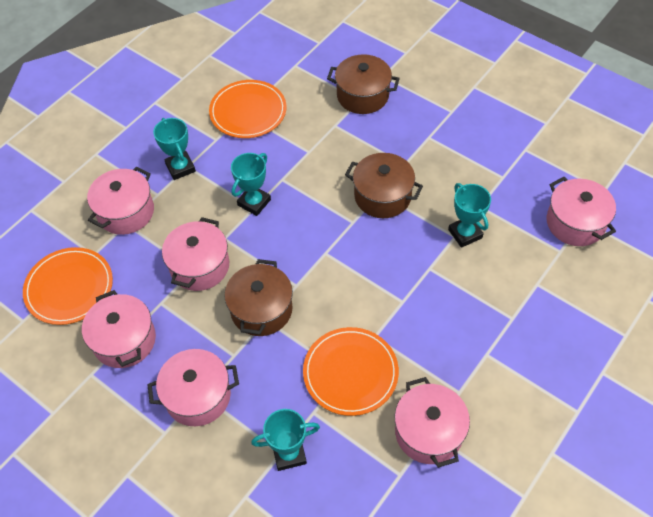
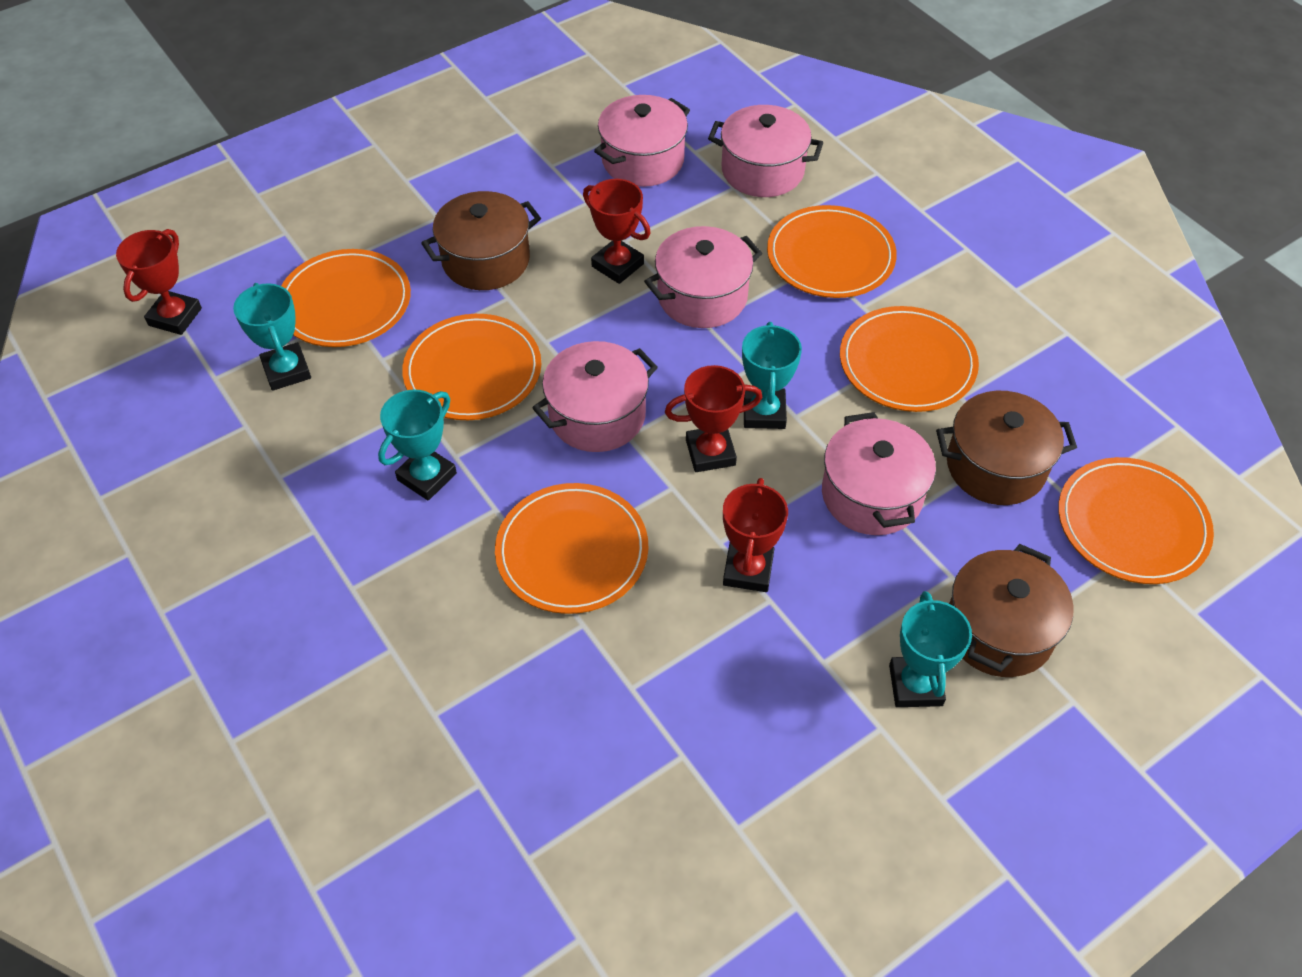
orange plate: [23,247,113,325] [209,80,286,138] [303,327,399,416] = 3 -> [281,249,411,347] [402,314,541,420] [495,483,648,614] [767,205,897,298] [840,306,979,412] [1058,457,1214,584] = 6
pink pot: [82,290,156,368] [87,166,154,235] [147,349,239,426] [162,217,229,291] [394,377,470,468] [547,177,616,246] = 6 -> [532,341,658,452] [594,95,690,187] [644,226,762,328] [708,105,823,197] [822,412,936,535] = 5
red trophy: none = 0 -> [116,229,202,335] [583,179,651,284] [665,365,762,472] [723,478,788,592] = 4

